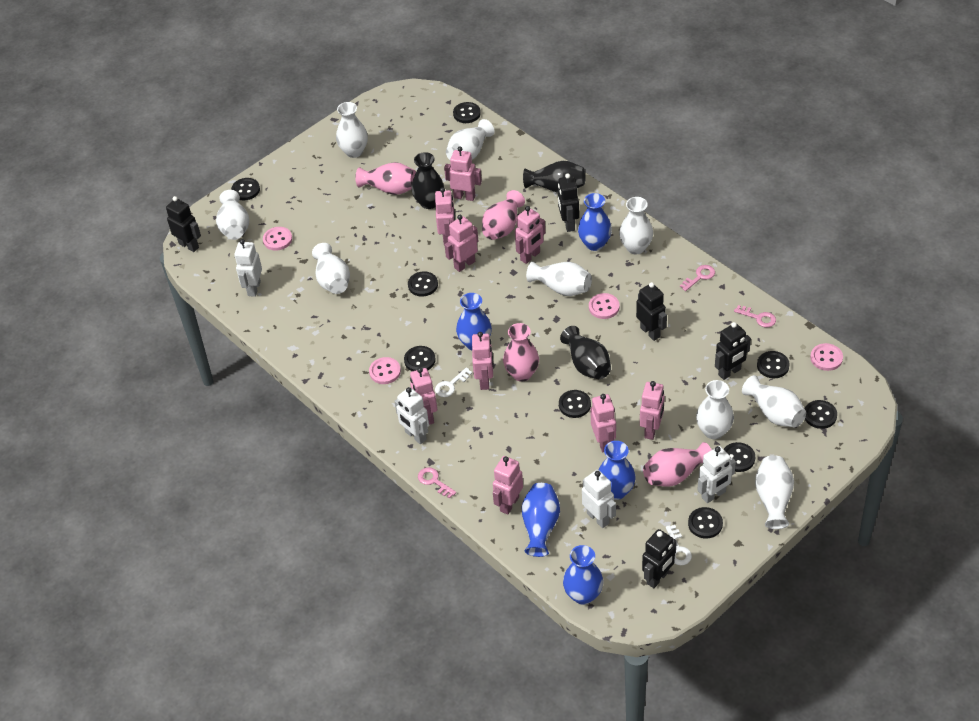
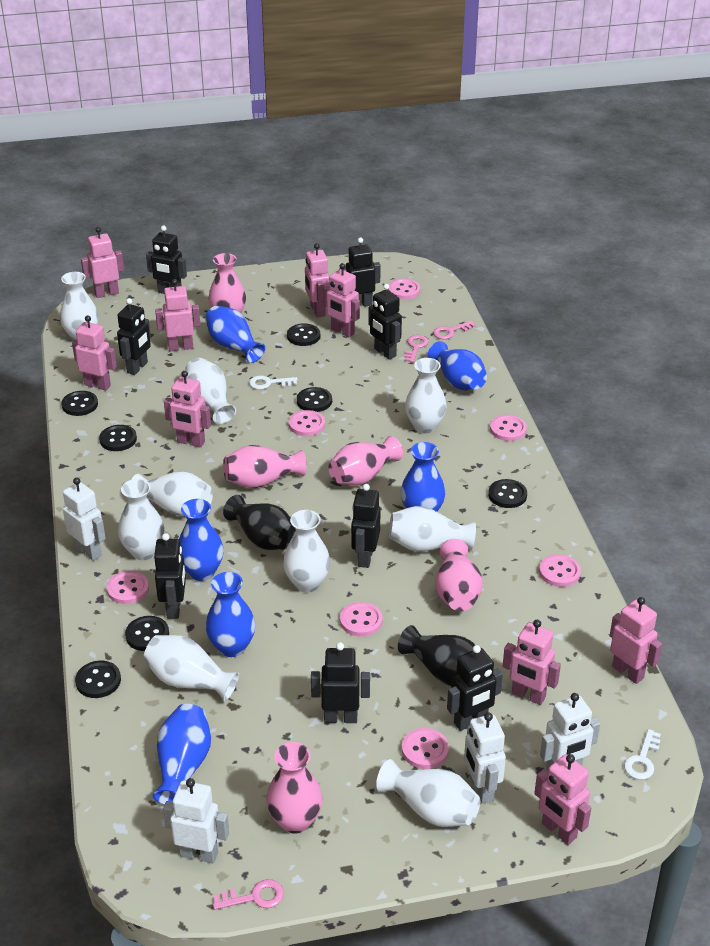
black button: [231,178,260,200] [404,346,435,371] [408,271,438,297] [453,102,481,123] [559,390,591,418] [688,507,723,538] [724,442,755,472] [757,351,790,378] [805,400,837,429] = 9 -> [61,391,98,416] [75,661,121,698] [99,425,137,451] [125,616,169,651] [287,323,320,346] [297,387,332,412] [488,479,527,508] = 7
black robot: [166,196,201,252] [558,174,579,232] [636,282,667,341] [642,529,677,588] [715,322,751,380] = 5 -> [117,298,151,375] [146,226,187,294] [154,533,186,619] [311,642,370,723] [339,238,381,307] [351,484,381,568] [368,284,402,360] [447,645,503,731] = 8
black vase: [411,152,444,209] [523,161,585,193] [560,326,611,379] = 3 -> [223,495,296,550] [398,625,475,686] = 2
blue vase: [456,293,492,350] [521,483,560,557] [563,545,603,605] [578,193,612,251] [599,441,635,500] = 5 -> [152,704,211,805] [179,499,224,581] [205,305,265,363] [205,572,255,657] [401,442,445,512] [428,341,487,390] = 6
pink button: [263,227,292,250] [369,357,401,384] [589,293,620,319] [810,343,843,371] = 4 -> [107,571,149,604] [289,410,325,436] [340,602,382,637] [388,279,420,299] [402,728,449,769] [490,415,527,441] [539,554,581,587] = 7
pink vase: [355,162,416,195] [482,190,525,240] [503,323,539,382] [643,442,711,487] = 4 -> [209,253,246,313] [223,445,306,488] [266,742,323,834] [328,436,403,486] [435,539,483,611] = 5

